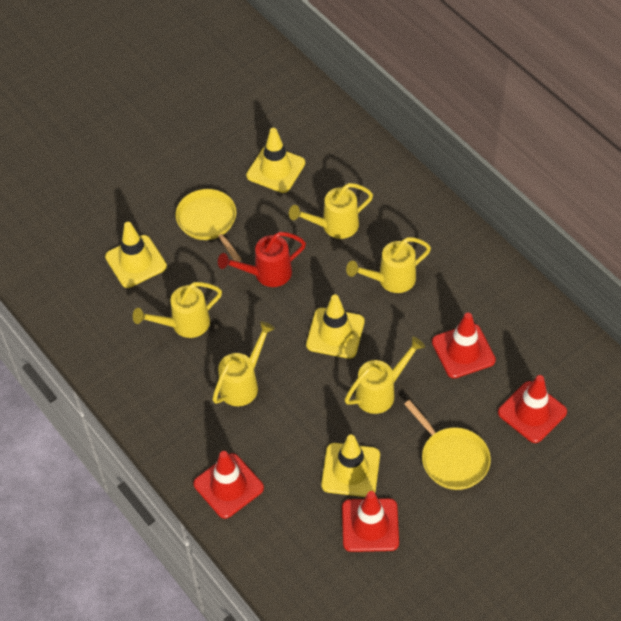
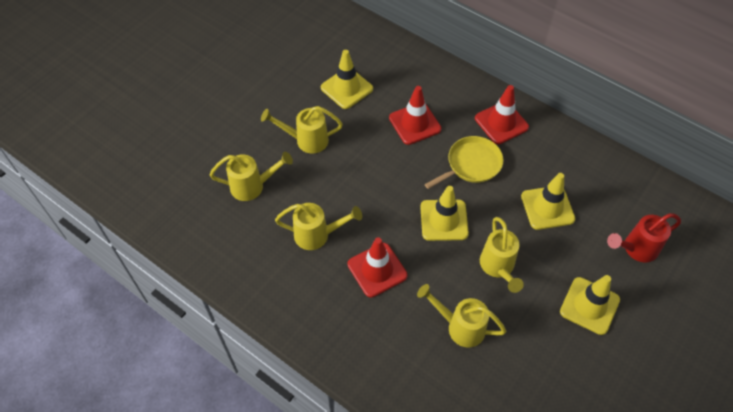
red traffic cone: [193,451,264,519] [342,491,399,552] [432,313,496,378] [498,375,567,443] = 4 -> [347,237,408,298] [389,86,441,145] [475,85,529,144] = 3
yellow pan: [176,189,241,262] [404,400,491,490] = 2 -> [425,136,503,189] = 1

